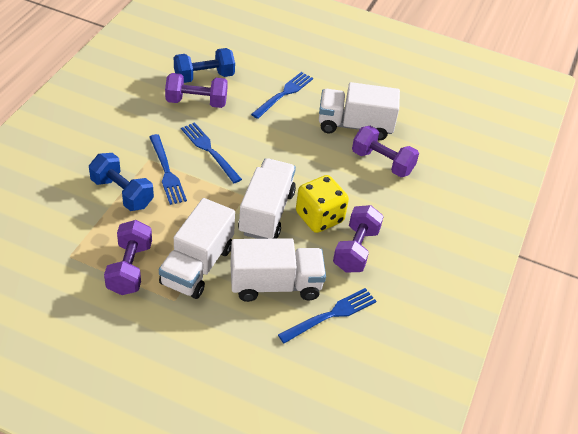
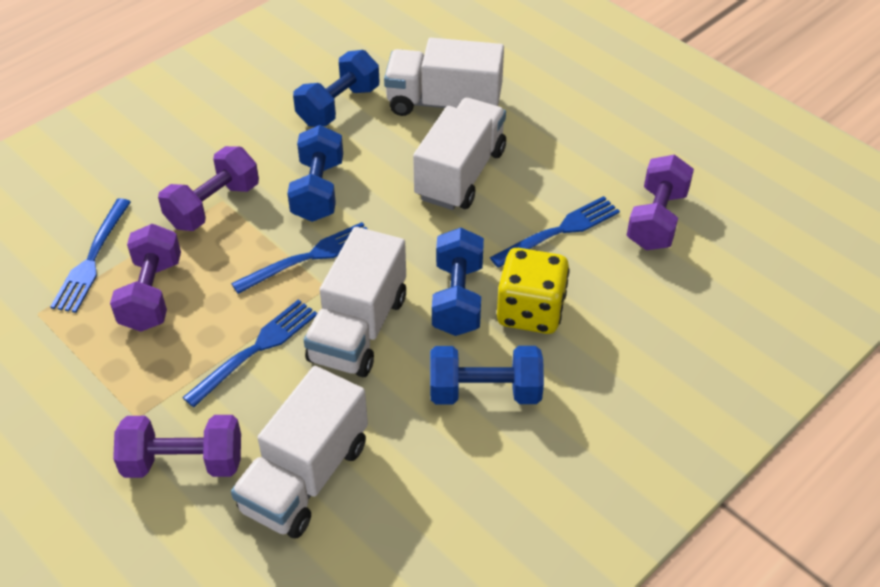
blue dumbbell: [89,153,154,211] [174,48,235,83] = 2 -> [287,125,343,222] [293,50,379,127] [430,346,544,404] [432,228,484,336] = 4

